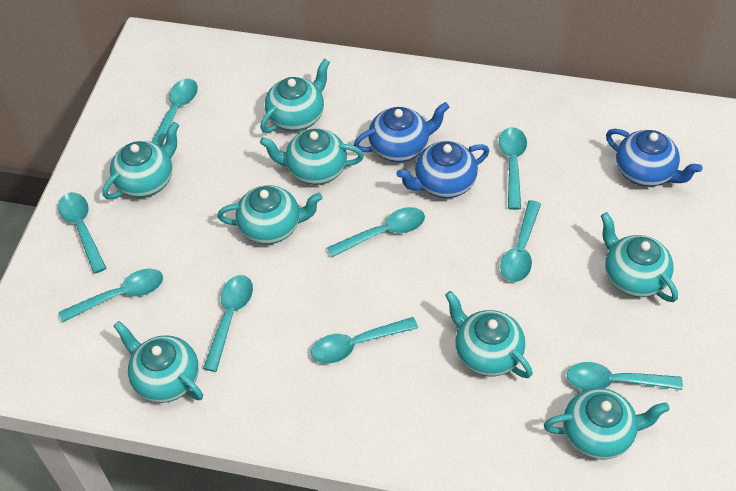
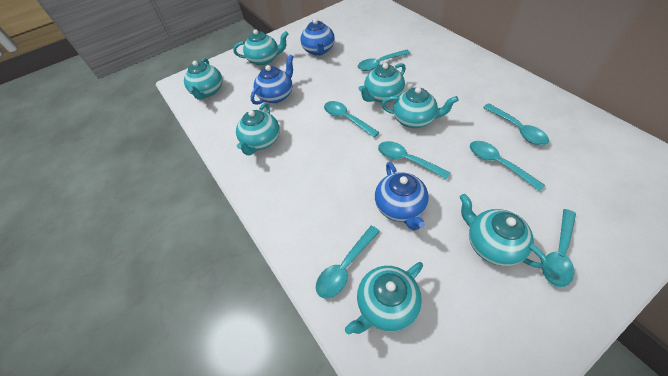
turquoise spoon: [58,192,106,274] [59,269,163,322] [152,79,198,147] [203,275,253,372] [311,317,418,364] [327,207,425,257] [499,127,527,210] [500,200,541,282] [567,362,683,390] = 9 -> [316,225,380,298] [324,101,380,138] [358,50,410,71] [378,141,451,179] [470,141,545,191] [483,104,549,145] [542,209,576,287] = 7
turquoise teapot: [103,122,179,199] [114,321,203,403] [217,185,323,244] [260,59,330,133] [260,129,364,185] [445,291,533,378] [544,388,670,460] [601,212,678,302] = 8 -> [184,58,223,100] [233,30,288,66] [236,103,280,155] [345,262,423,334] [358,63,406,103] [381,87,459,128] [460,194,548,268] = 7

